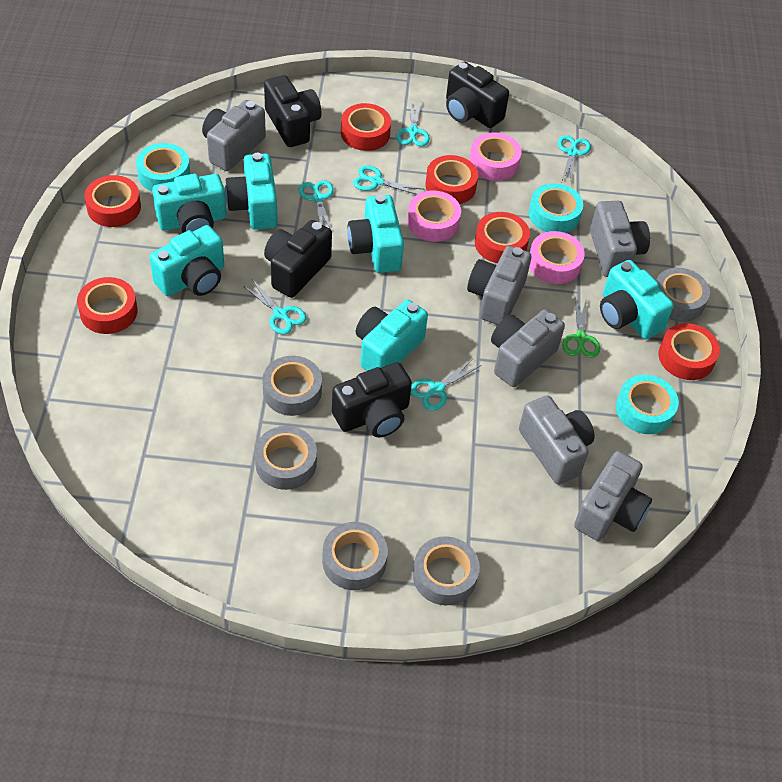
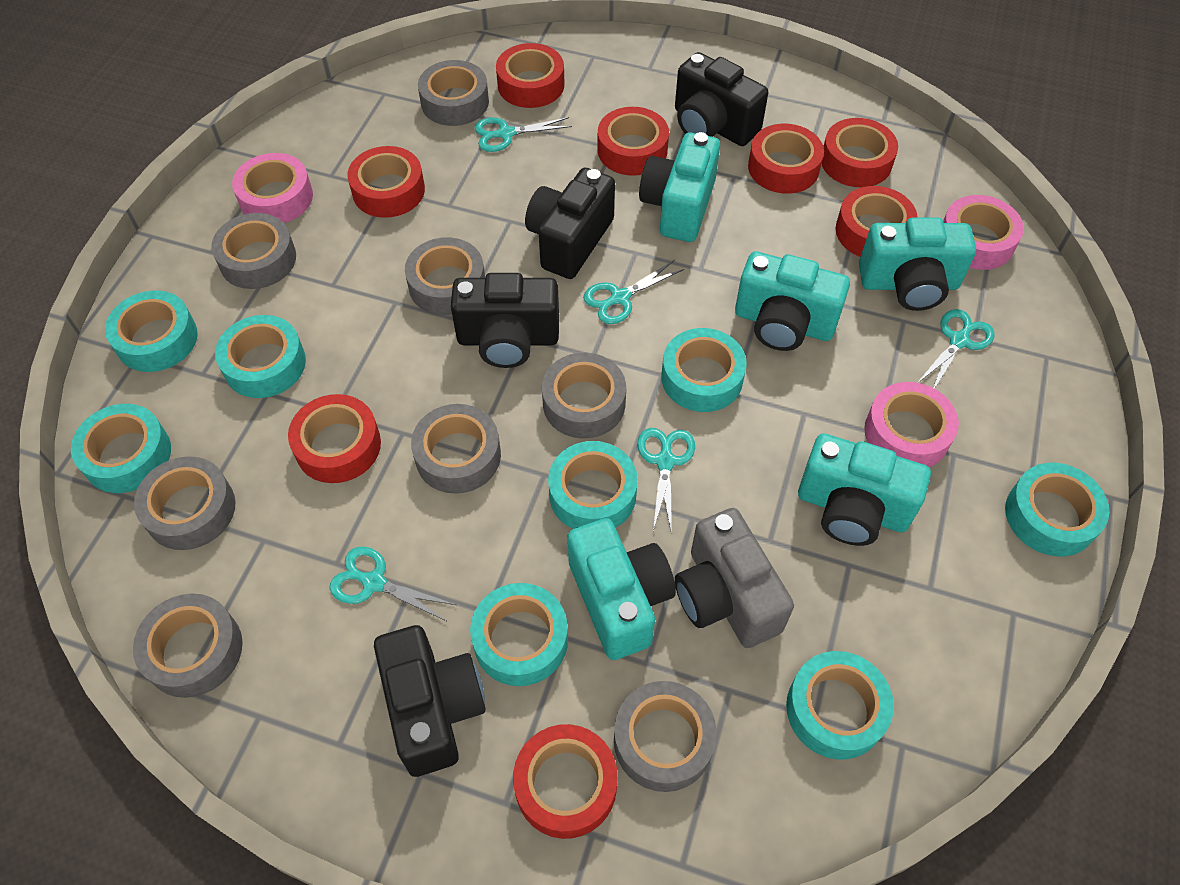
green scissors: [562,298,600,358] = 1 -> none = 0
grey camera: [202,100,266,171] [467,246,531,325] [491,310,565,387] [519,395,595,485] [574,451,652,541] [590,201,650,277] = 6 -> [675,508,794,648] = 1
grey tape: [255,426,317,490] [263,356,322,416] [322,522,388,590] [413,536,480,605] [656,268,710,322] = 5 -> [133,594,243,698] [134,456,236,550] [211,213,296,289] [405,237,485,315] [411,404,501,494] [418,60,489,126] [542,353,626,438] [614,681,717,792] = 8
red tape: [77,277,138,334] [84,175,141,227] [341,103,391,151] [425,155,478,204] [475,212,530,263] [659,323,720,380] = 6 -> [288,394,381,483] [347,146,425,218] [496,43,564,108] [513,724,618,839] [597,107,669,176] [748,124,824,194] [822,118,898,188] [836,186,918,257] = 8
turquoise camera: [150,225,224,296] [152,174,226,233] [225,153,278,230] [347,194,404,273] [356,300,428,371] [600,260,674,339] = 6 -> [568,518,676,660] [639,132,720,242] [735,251,850,351] [798,433,931,546] [859,218,976,311] = 5
turquoise scissors: [243,280,306,335] [299,180,334,233] [353,165,425,195] [396,100,430,146] [411,358,482,411] [558,135,591,185] = 6 -> [329,547,456,621] [474,117,572,152] [583,260,684,324] [637,428,695,535] [917,309,995,389] = 5
turquoise tape: [136,143,190,191] [529,183,583,233] [616,375,679,434] = 3 -> [71,404,171,493] [105,290,198,372] [215,315,306,398] [470,583,568,686] [548,441,638,529] [662,328,747,412] [786,651,894,759] [1005,463,1109,557] = 8

